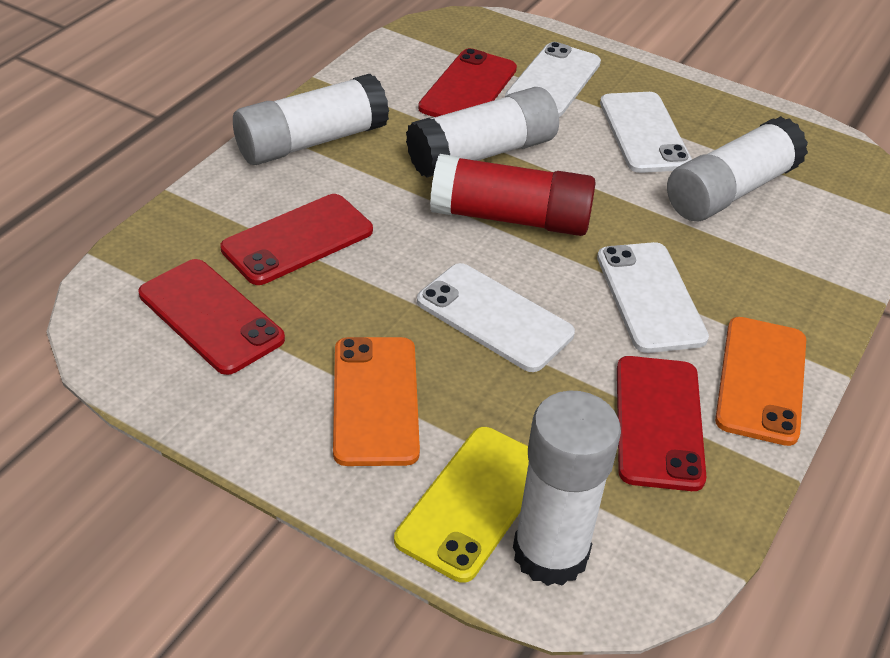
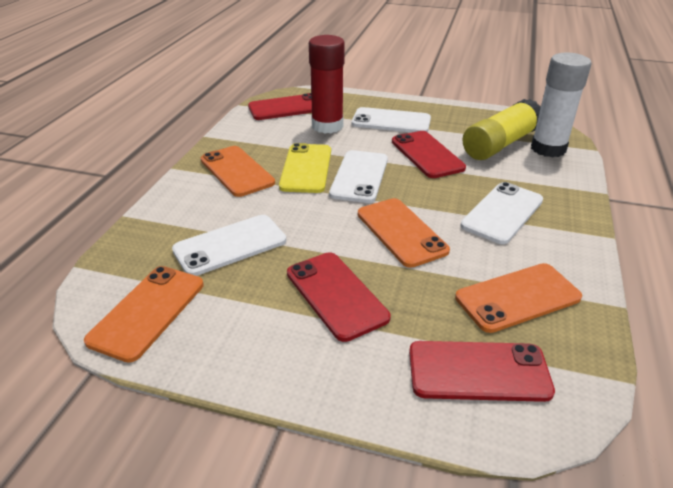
orange phone: [333,337,420,466] [715,317,806,446] = 2 -> [84,266,204,363] [201,146,275,197] [358,198,450,268] [455,263,582,333] = 4
white glue stick: [233,74,389,165] [406,87,559,178] [513,390,621,586] [667,116,808,221] = 4 -> [531,53,591,158] = 1
yellow glue stick: none = 0 -> [463,99,541,160] = 1

